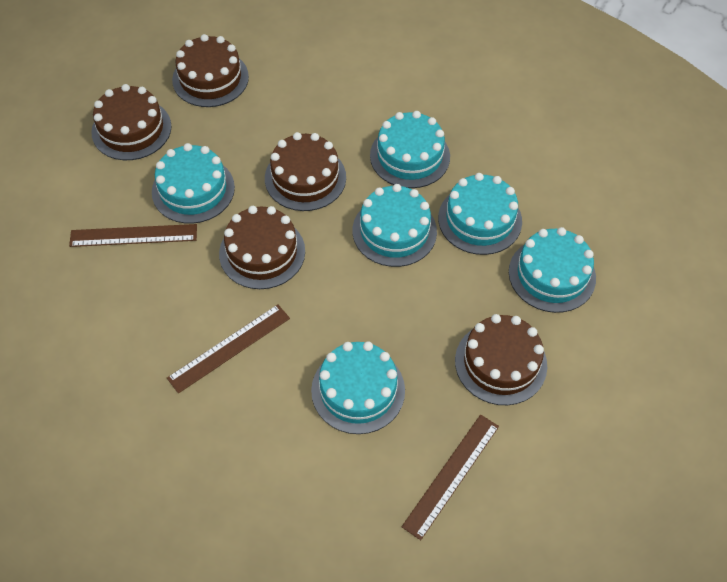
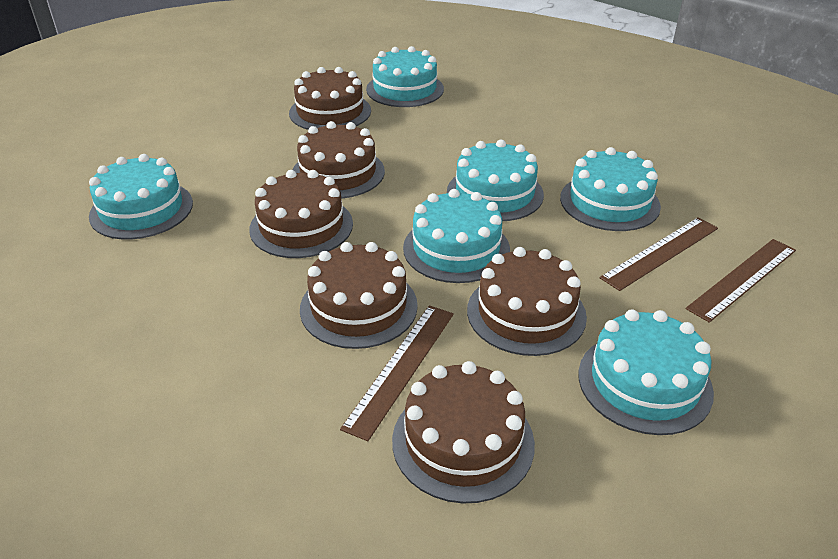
brown cake: [91,84,171,160] [172,34,249,107] [219,206,305,289] [265,132,346,211] [455,314,547,405] = 5 -> [249,170,353,258] [289,67,371,130] [293,121,385,198] [300,242,418,349] [392,361,535,504] [467,247,587,356] = 6

